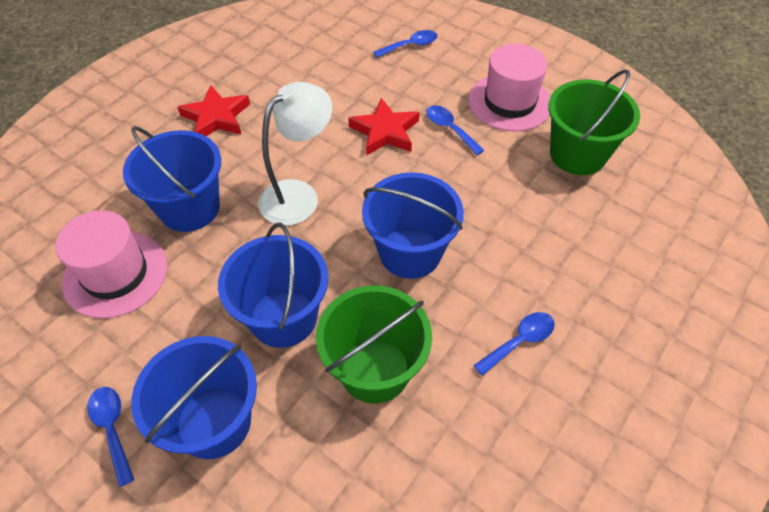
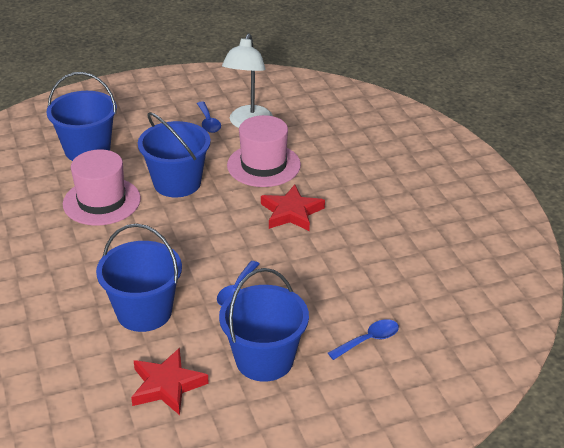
blue spoon: [87,387,134,487] [373,30,438,58] [426,105,484,155] [473,312,555,376] = 4 -> [197,101,221,133] [217,261,259,306] [328,319,399,360] = 3
green bucket: [316,286,432,403] [548,69,640,175] = 2 -> none = 0

